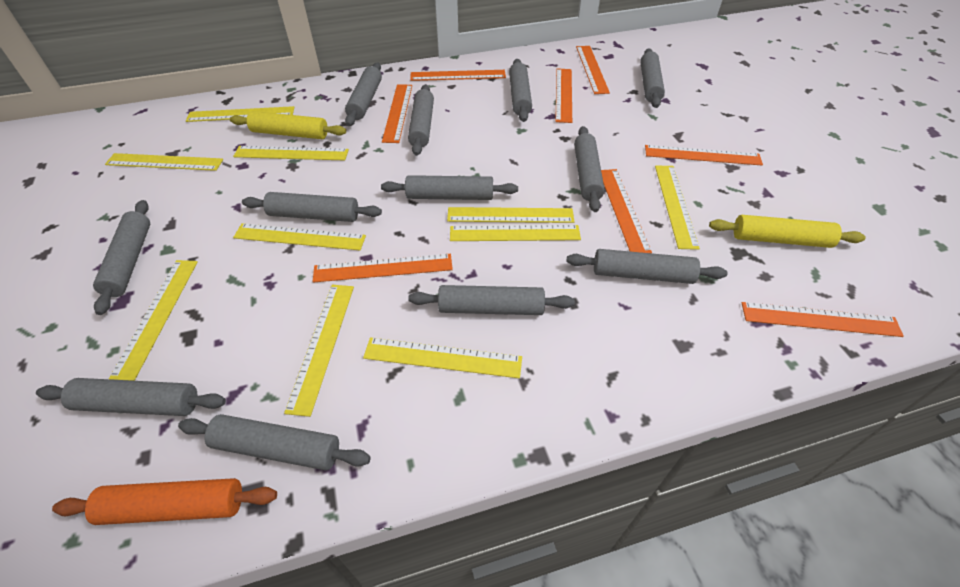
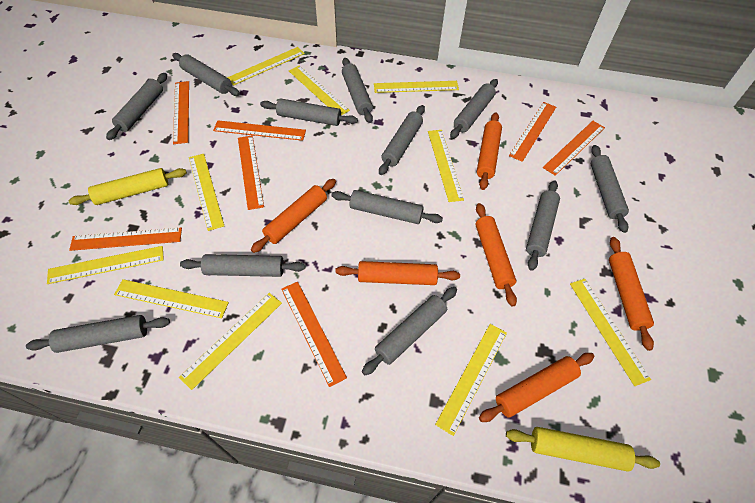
orange rolling pin: [52,478,277,525] = 1 -> [251,179,336,253] [335,261,460,285] [475,203,517,307] [477,112,502,190] [479,353,594,422] [609,237,654,351] = 6
orange ruler: [313,254,453,283] [382,84,412,143] [410,70,506,81] [555,68,572,123] [576,46,610,94] [601,169,652,253] [645,145,763,166] [742,302,904,337] = 8 -> [69,228,182,251] [173,81,189,144] [213,120,306,141] [238,136,264,210] [281,282,347,387] [509,102,556,162] [543,121,605,176] = 7

